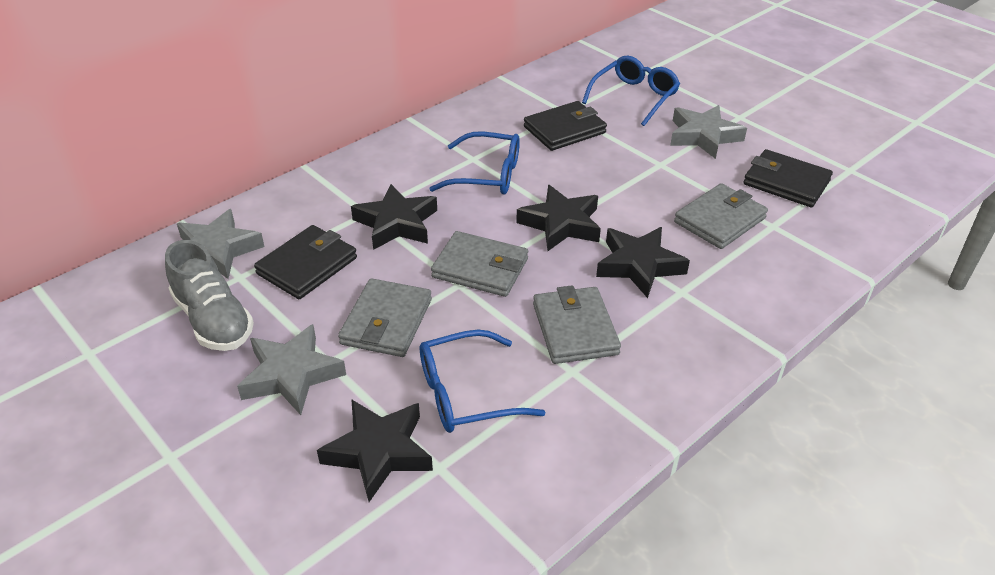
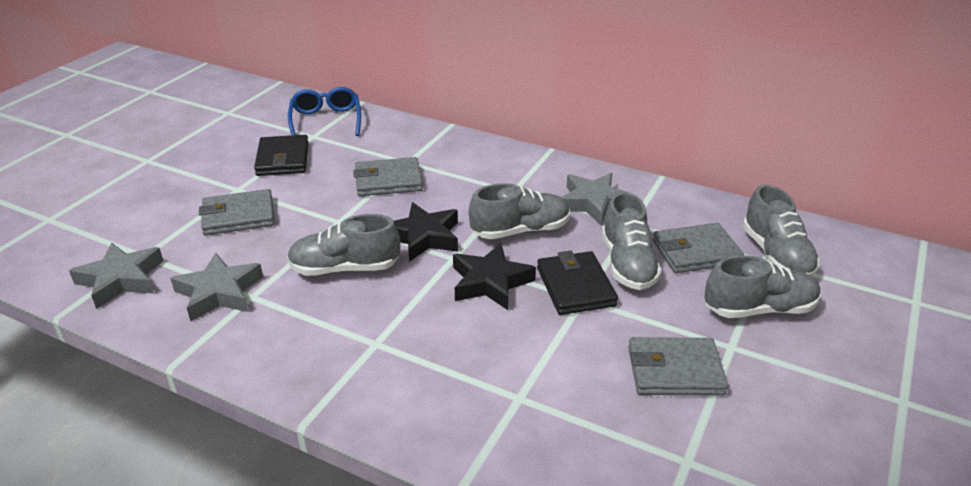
black star: [317,399,433,502] [351,184,437,250] [516,185,601,251] [596,227,690,298] = 4 -> [393,202,458,262] [453,243,536,310] = 2
black wallet: [254,225,357,299] [524,101,607,151] [743,149,833,207] = 3 -> [254,135,309,176] [537,251,618,315] = 2
blue glasses: [420,330,546,433] [429,132,520,195] [582,56,680,126] = 3 -> [288,87,361,136] = 1
grey shoe: [165,240,254,351] = 1 -> [287,214,400,276] [469,183,570,239] [602,192,662,290] [705,255,821,318] [743,185,820,277] = 5

